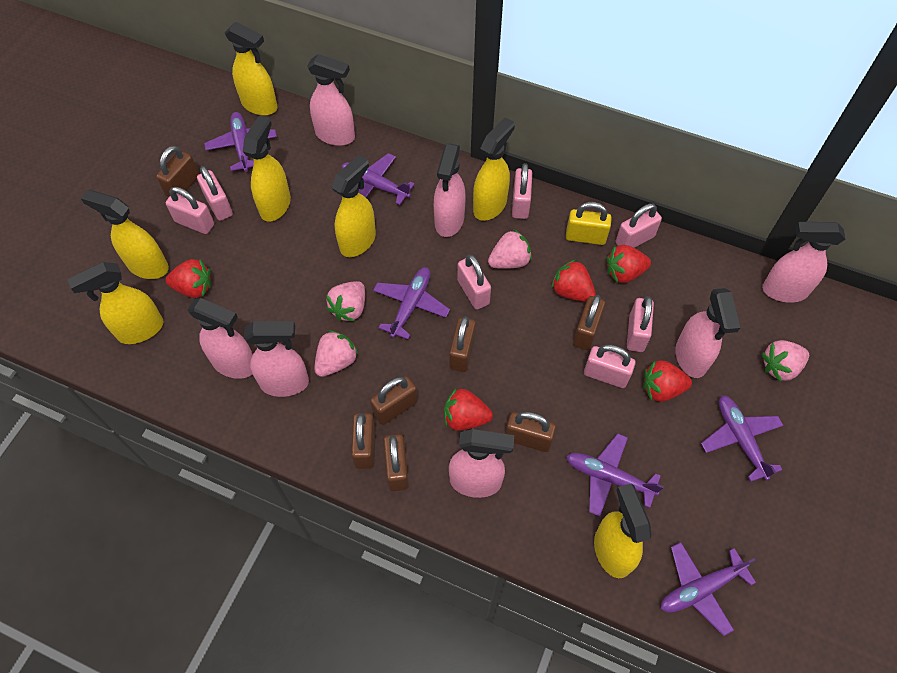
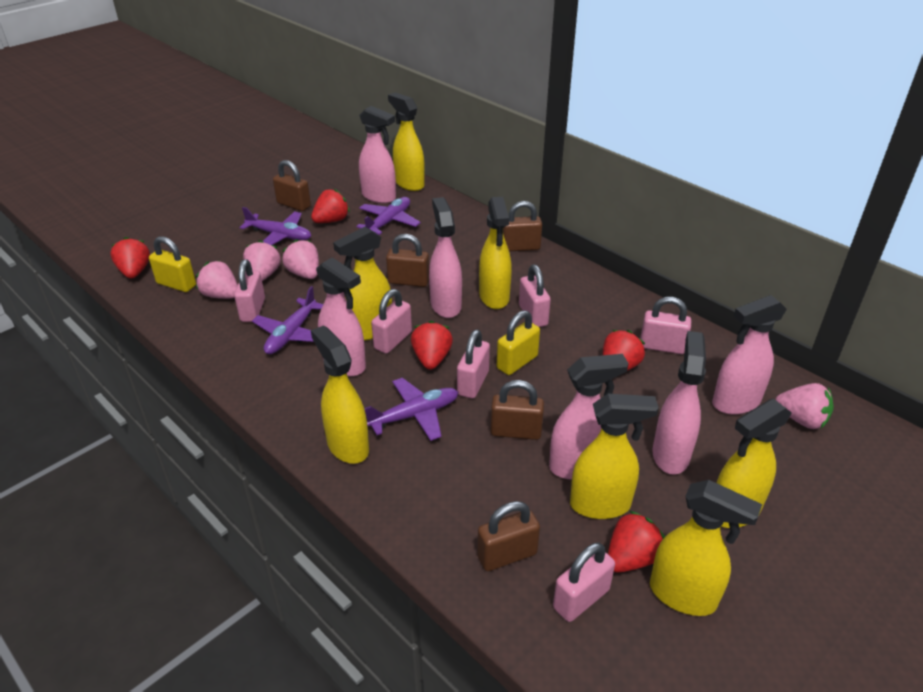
brown padlock: [156,146,199,197] [351,413,376,469] [370,376,418,425] [383,434,409,491] [449,316,476,372] [505,412,556,452] [573,295,605,350] = 7 -> [273,160,311,211] [386,234,429,287] [477,501,540,571] [491,380,544,440] [503,201,542,251] = 5
pink padlock: [166,187,214,234] [197,166,233,221] [457,255,491,310] [512,163,532,219] [584,345,636,388] [616,203,662,248] [627,296,654,352] = 7 -> [234,259,265,322] [371,289,412,354] [457,330,490,399] [519,264,551,327] [553,543,615,622] [640,297,691,354] = 6
pink spray bottle: [188,298,253,379] [244,321,309,397] [307,54,355,146] [434,143,465,237] [449,429,514,498] [675,288,740,378] [762,222,845,303] = 7 -> [316,258,366,376] [359,106,396,204] [429,197,462,318] [549,354,629,480] [652,331,706,474] [712,295,787,415] = 6
purple plane: [204,112,277,172] [341,153,415,205] [373,267,450,339] [566,433,664,517] [661,542,756,636] [701,395,784,482] = 6 -> [239,207,311,245] [252,286,323,354] [356,197,421,235] [364,378,458,441] = 4
yellow padlock: [566,202,612,245] = 1 -> [149,236,196,292] [497,310,540,375] = 2

